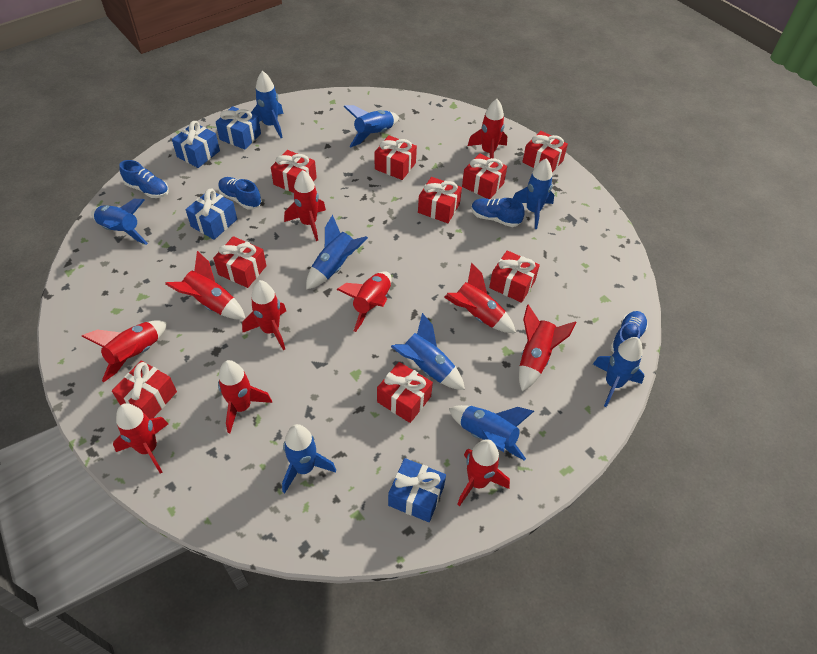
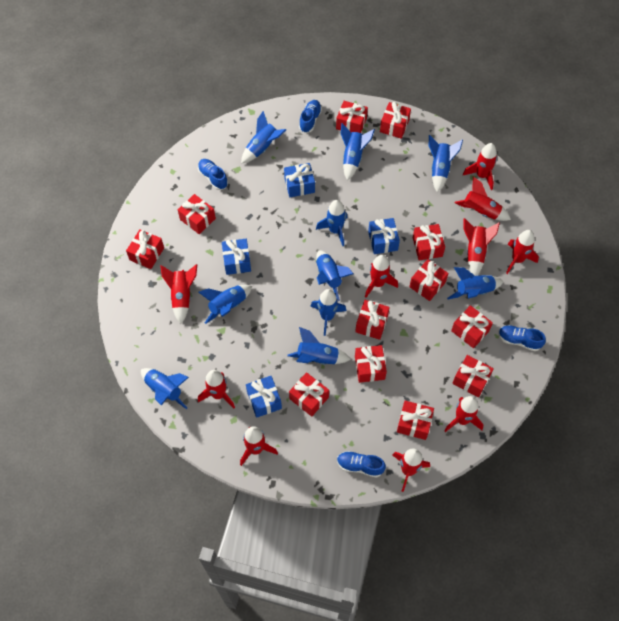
blue rocket: [91,199,148,245] [251,71,283,138] [282,424,336,493] [306,215,368,290] [344,105,399,147] [391,313,465,390] [449,405,534,461] [513,158,554,229] [593,337,644,407] = 9 -> [141,368,189,409] [198,285,252,324] [241,111,286,164] [288,327,351,365] [310,289,347,336] [316,200,347,246] [316,250,354,301] [341,123,375,181] [429,135,463,193] [447,267,504,299] = 10
red gift: [112,361,177,419] [213,236,266,288] [271,150,317,193] [375,135,417,180] [377,362,433,423] [418,177,462,223] [462,153,507,199] [489,250,540,303] [522,131,568,172] = 9 -> [126,229,164,269] [178,194,216,234] [289,372,329,417] [336,101,368,133] [355,300,390,340] [355,345,387,383] [380,102,411,139] [397,401,434,440] [409,259,448,301] [413,224,445,260] [451,305,493,348] [452,355,494,397] = 12
red rocket: [82,320,167,382] [113,403,168,474] [165,251,246,319] [218,360,272,433] [242,280,286,350] [284,170,326,241] [337,271,392,332] [444,262,516,333] [457,439,510,507] [468,99,507,158] [519,304,577,391] = 11 -> [160,264,197,324] [198,370,235,408] [240,426,278,466] [365,255,398,298] [392,449,430,492] [444,396,484,432] [454,176,511,221] [463,143,497,190] [464,218,500,276] [506,230,539,274] = 10

